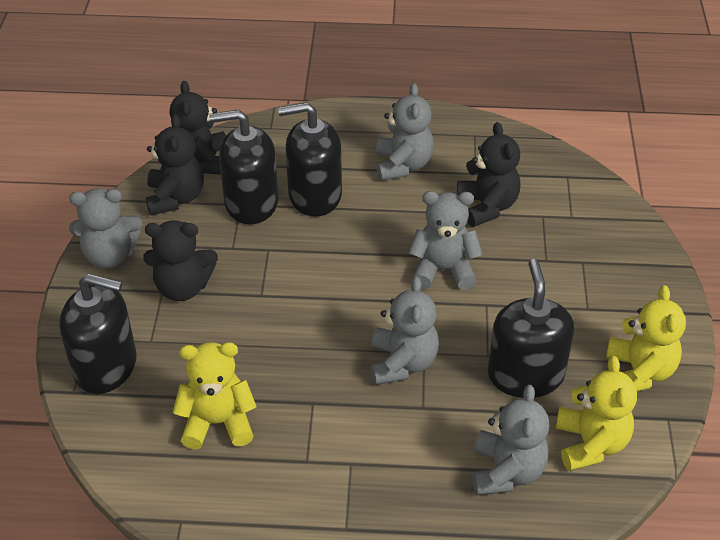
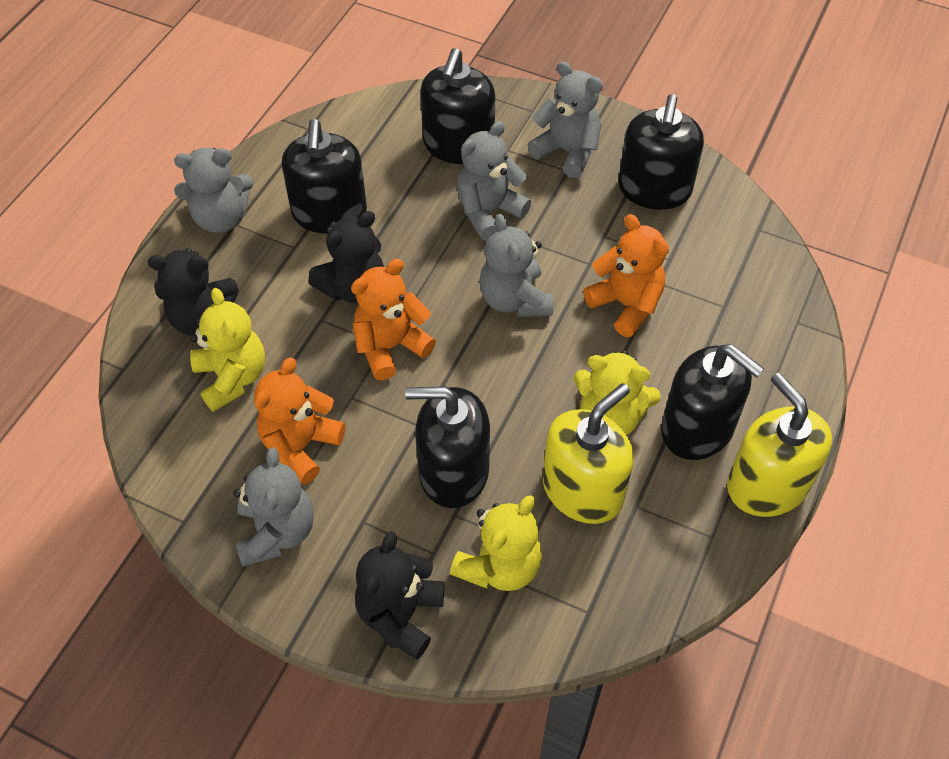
black soap dispenser: [59,273,137,394] [209,109,278,224] [278,102,342,216] [488,259,574,398] = 4 -> [282,119,367,234] [405,386,490,508] [420,48,495,164] [618,94,704,210] [661,344,764,460] = 5
black teddy bear: [143,220,218,301] [146,114,204,215] [169,81,226,175] [457,122,520,227] = 4 -> [148,248,239,336] [308,211,384,303] [355,531,444,660] = 3
orange teddy bear: none = 0 -> [254,358,345,485] [351,259,436,381] [583,214,669,337] = 3
yellow soap dispenser: none = 0 -> [543,383,634,524] [727,373,832,517] = 2

